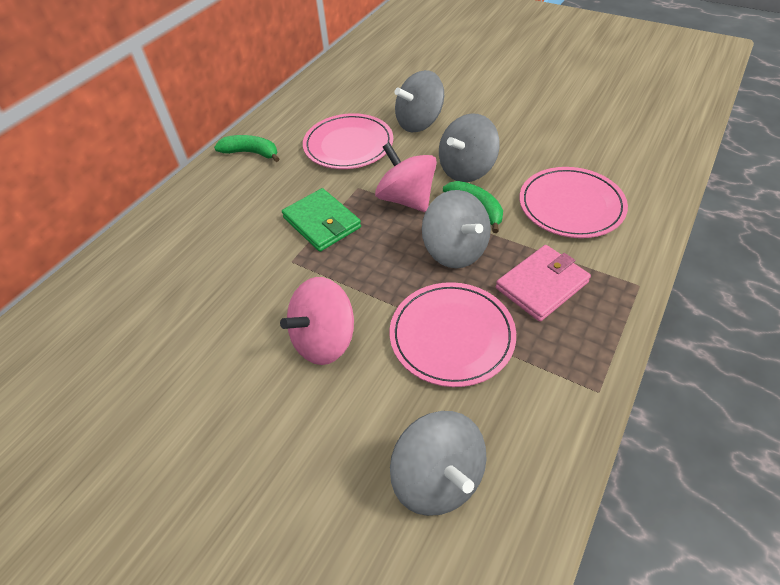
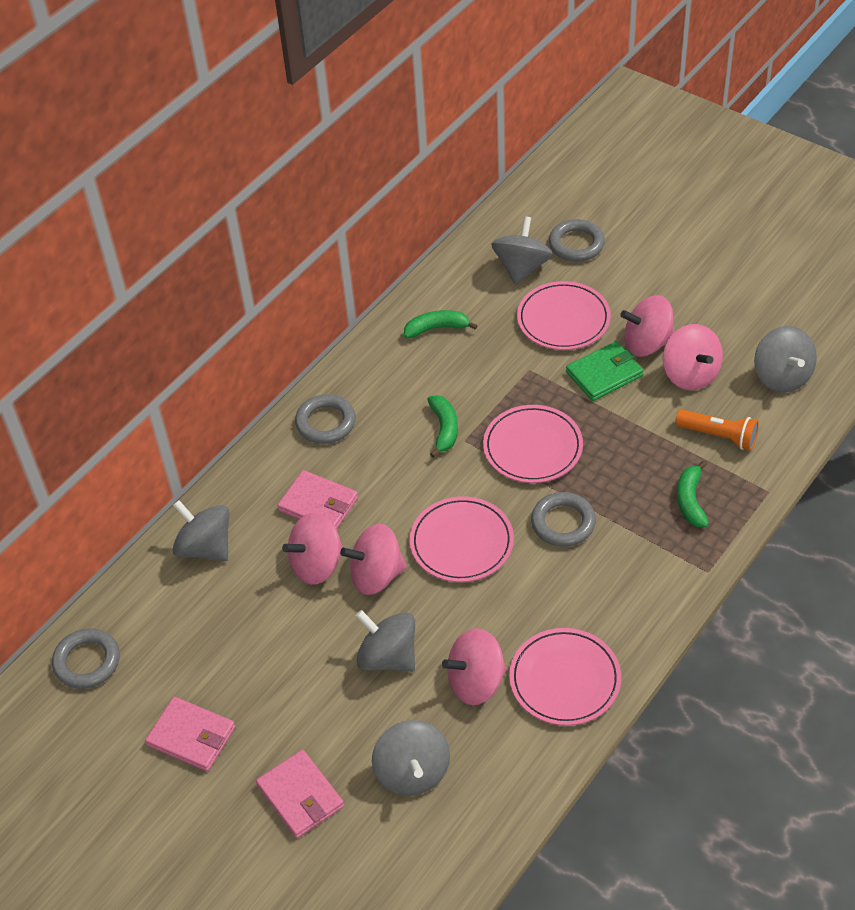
green banana: [214,135,279,162] [443,181,503,233] = 2 -> [404,310,478,338] [427,395,458,458] [677,461,709,527] = 3
grey ring: none = 0 -> [52,628,120,689] [295,394,356,444] [531,492,596,547] [549,219,605,262] = 4
grey spinning top: [390,411,486,516] [395,70,444,132] [422,190,491,268] [439,113,500,182] = 4 -> [172,500,229,561] [356,610,415,672] [372,720,450,796] [491,216,553,285] [754,326,817,393] = 5
orange flashlight: none = 0 -> [675,410,759,450] = 1
pink plate: [303,113,393,169] [390,282,516,387] [519,167,628,238] = 3 -> [410,496,514,582] [483,405,583,483] [509,628,621,726] [517,281,611,350] = 4
pink spinning top: [280,277,354,365] [375,143,437,212] = 2 -> [282,512,343,585] [340,524,407,595] [442,628,507,705] [620,295,675,357] [663,324,723,390] = 5
pink wallet: [496,245,591,322] = 1 -> [145,697,235,771] [256,750,344,838] [277,470,358,529] = 3

